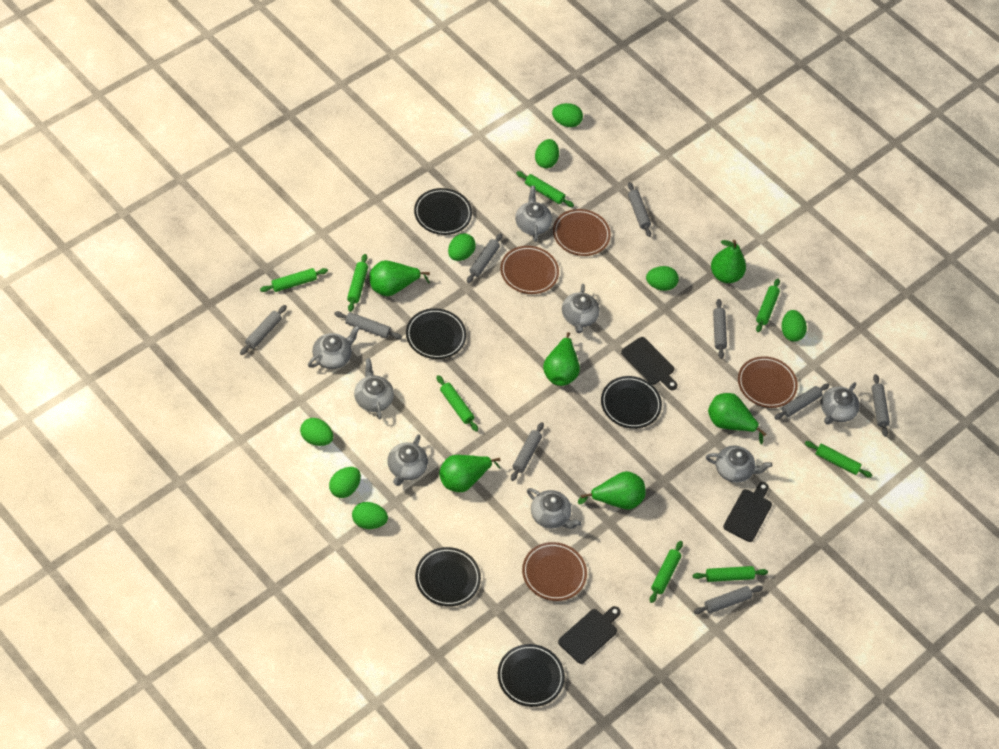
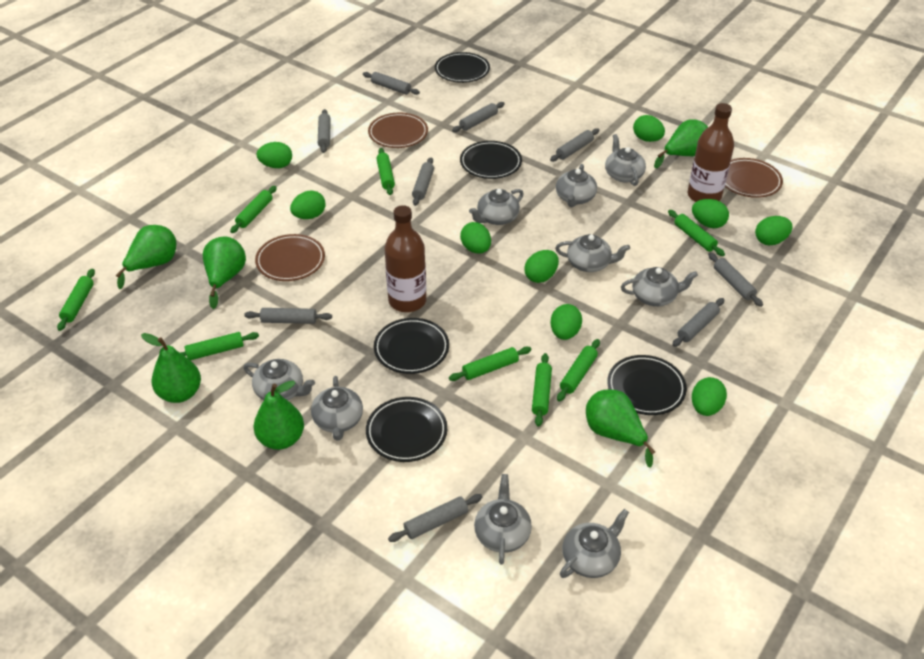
black cutting board: [558,606,621,664] [621,337,677,390] [723,482,772,542] = 3 -> none = 0
brown bottle: none = 0 -> [384,205,426,312] [687,103,734,202] = 2
brown plate: [500,246,559,294] [522,542,587,601] [553,209,611,256] [738,356,798,408] = 4 -> [255,234,325,281] [368,113,428,148] [725,158,783,198] = 3
green egg: [300,418,333,446] [329,467,361,498] [352,502,388,529] [448,233,476,261] [535,139,559,168] [552,103,583,127] [646,266,679,291] [782,310,807,341] = 8 -> [256,142,292,168] [290,190,326,219] [460,222,491,253] [524,250,559,283] [551,304,582,340] [633,115,665,142] [692,199,729,228] [692,377,727,416] [755,216,792,245] = 9
grey teapot: [308,326,360,369] [354,358,394,420] [387,435,428,486] [515,186,552,242] [527,488,581,529] [562,284,600,333] [706,445,772,483] [821,382,860,424] = 8 -> [244,359,315,400] [311,376,363,441] [469,189,524,225] [474,474,532,564] [555,234,630,272] [556,164,597,207] [560,509,629,578] [605,134,646,186] [621,267,698,306] = 9

